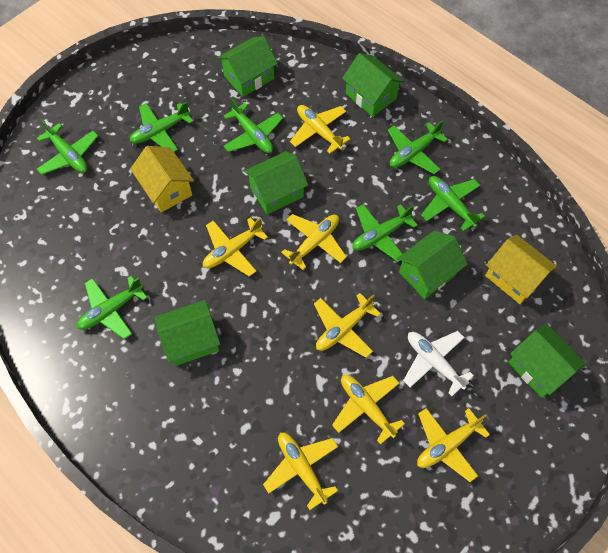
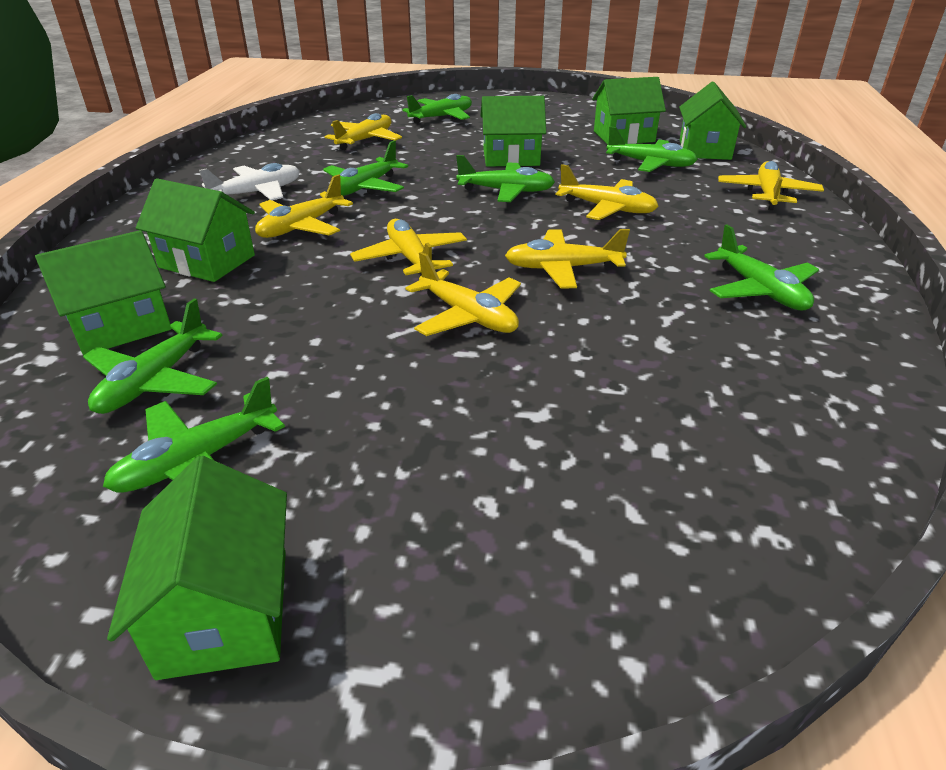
yellow house: [130,146,194,212] [485,235,557,304] = 2 -> none = 0

